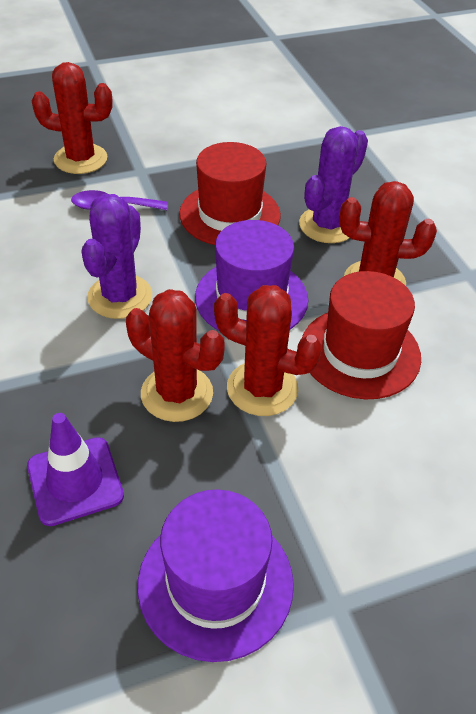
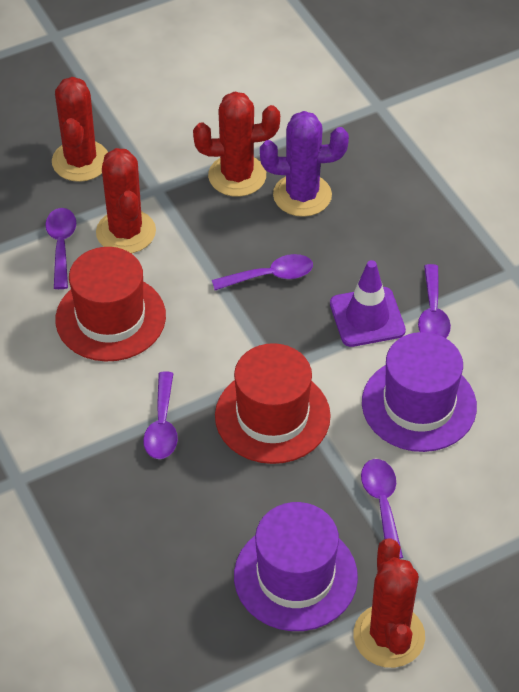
purple cactus: [81,194,152,319] [299,126,368,243] = 2 -> [260,111,349,217] = 1
purple spoon: [71,190,168,210] = 1 -> [45,208,76,289] [143,371,178,459] [212,254,313,290] [361,459,403,559] [418,264,451,338] = 5

